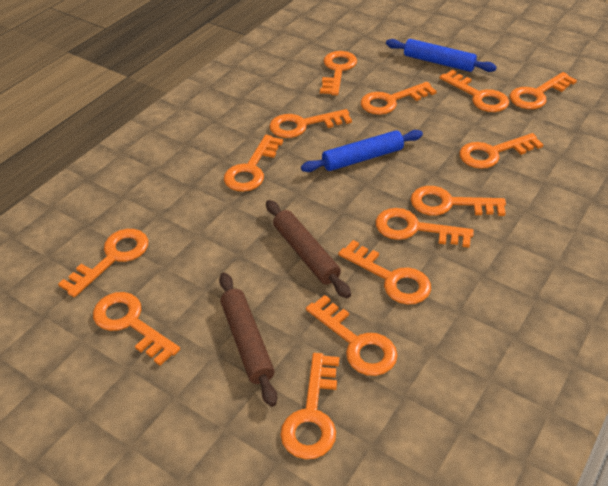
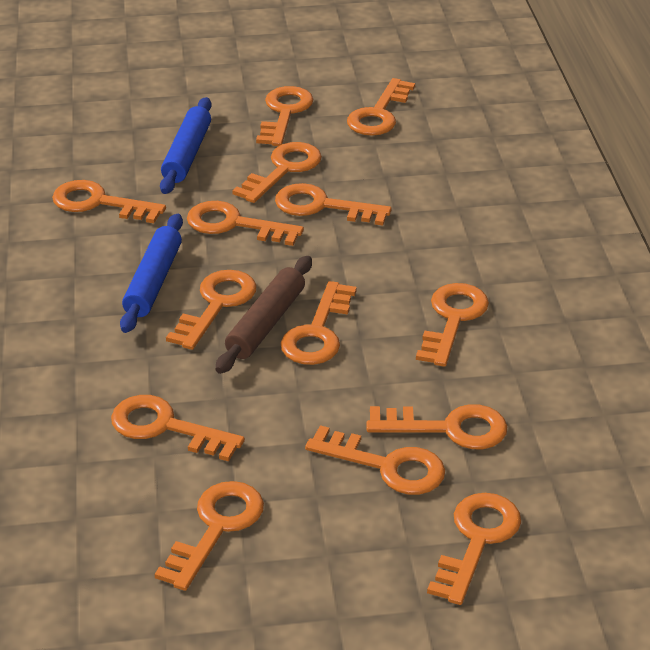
brown rolling pin: [219,273,277,407] [266,200,351,298] = 2 -> [216,256,312,374] = 1

